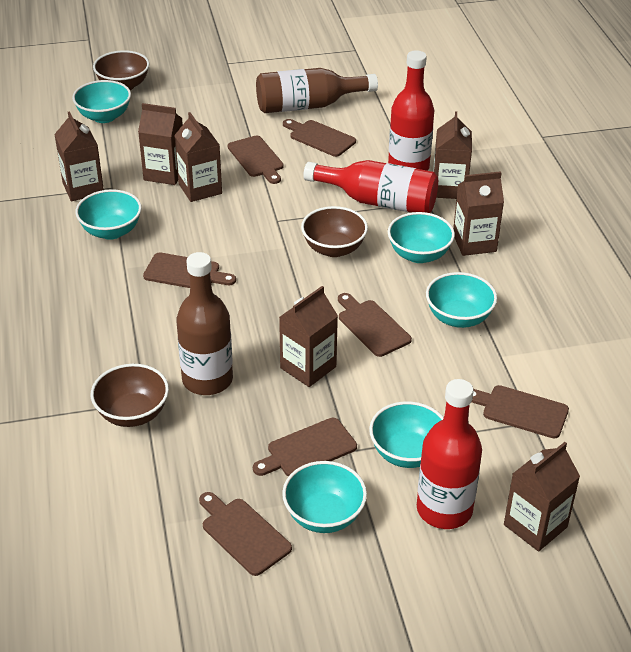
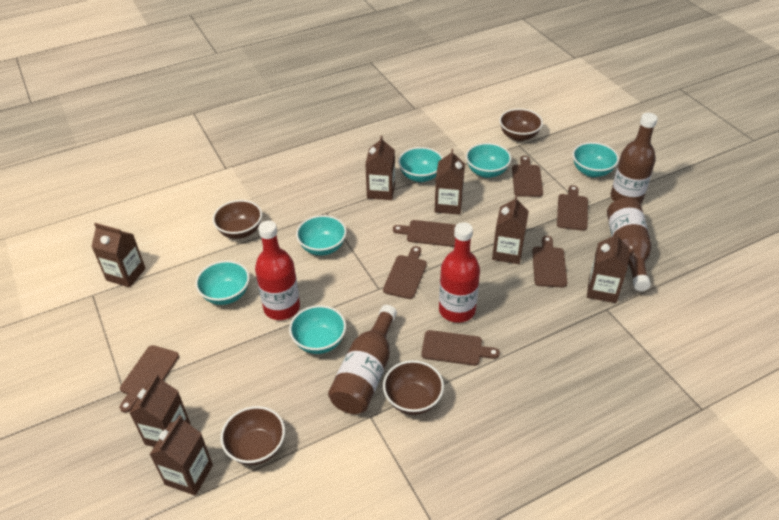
brown bottle: [176,252,233,395] [256,68,378,113] = 2 -> [328,305,397,414] [607,198,652,291] [610,113,658,204] = 3
brown bowl: [91,364,169,427] [93,50,149,90] [301,206,368,257] = 3 -> [212,200,262,239] [220,406,285,465] [383,360,444,415] [499,108,543,141] = 4
red bottle: [304,160,438,213] [388,50,434,171] [417,379,482,529] = 3 -> [255,221,300,320] [439,222,480,323] = 2

